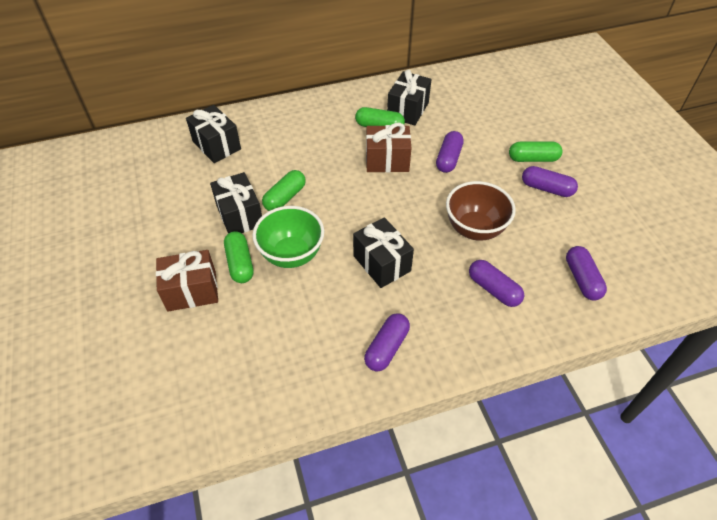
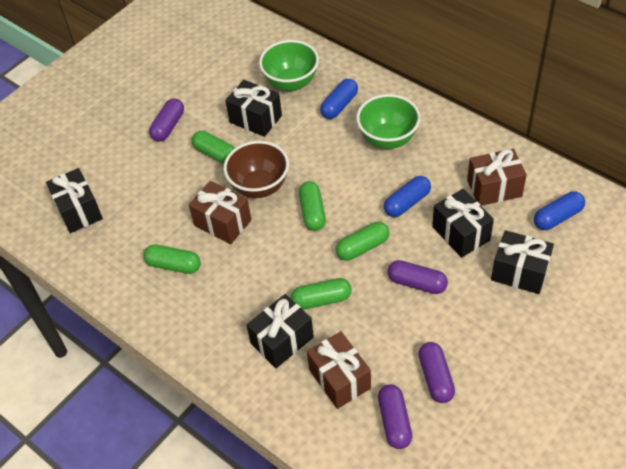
black gift: [186,105,241,163] [210,172,262,234] [353,217,414,288] [387,70,431,126] = 4 -> [46,168,103,233] [225,80,282,137] [247,294,314,368] [432,189,494,258] [491,230,554,294] = 5
blue capsule: none = 0 -> [320,79,358,119] [384,176,431,217] [534,191,585,230] = 3
brown gift: [156,250,218,312] [366,123,411,172] = 2 -> [189,181,251,244] [307,331,371,409] [467,149,527,206] = 3
green bowl: [253,206,324,268] = 1 -> [259,40,319,91] [356,94,421,149] = 2
green capsule: [224,231,253,283] [262,170,306,211] [355,107,405,127] [509,141,563,162] = 4 -> [143,244,201,274] [192,131,235,164] [291,278,352,310] [299,181,326,231] [336,222,390,261] = 5
purple capsule: [364,313,410,371] [436,131,464,173] [469,260,524,307] [522,166,578,197] [566,246,607,301] = 5 -> [149,98,184,141] [378,384,412,449] [388,260,448,294] [418,342,455,403] = 4

